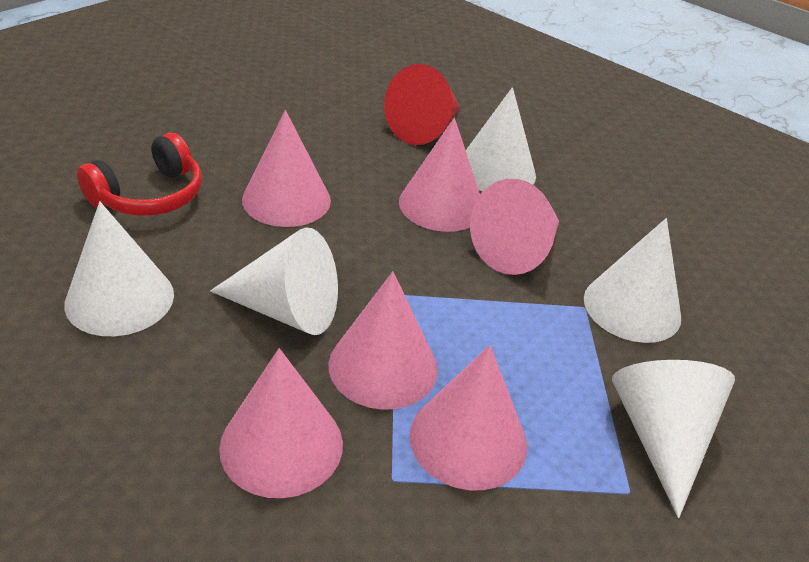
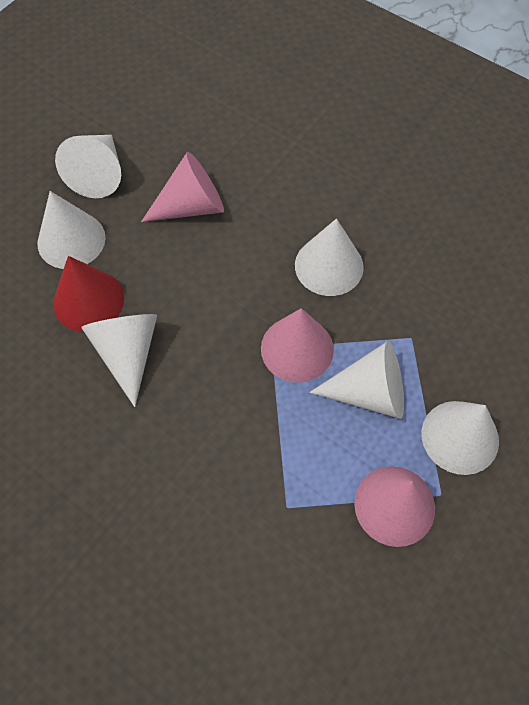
pink cone: [219,348,343,498] [242,110,331,227] [328,271,438,410] [399,118,480,232] [410,345,527,490] [470,179,559,275] = 6 -> [141,152,224,222] [261,308,334,383] [354,466,435,547] = 3
red headphones: [77,133,202,216] = 1 -> none = 0
white cone: [64,201,174,336] [210,228,338,335] [466,87,536,191] [584,218,681,343] [612,360,735,518] = 5 -> [38,191,106,269] [55,135,121,198] [81,314,157,407] [295,218,364,296] [309,341,404,419] [421,401,499,475] = 6

